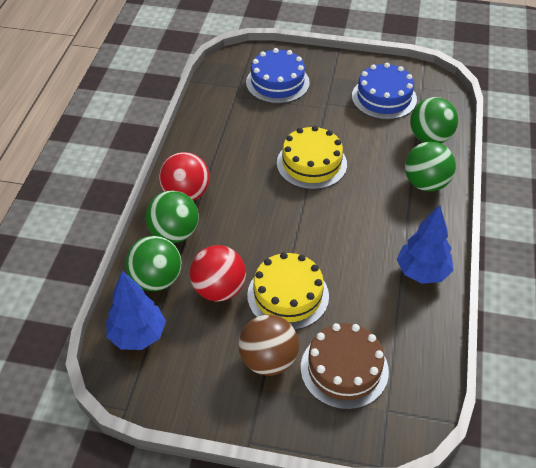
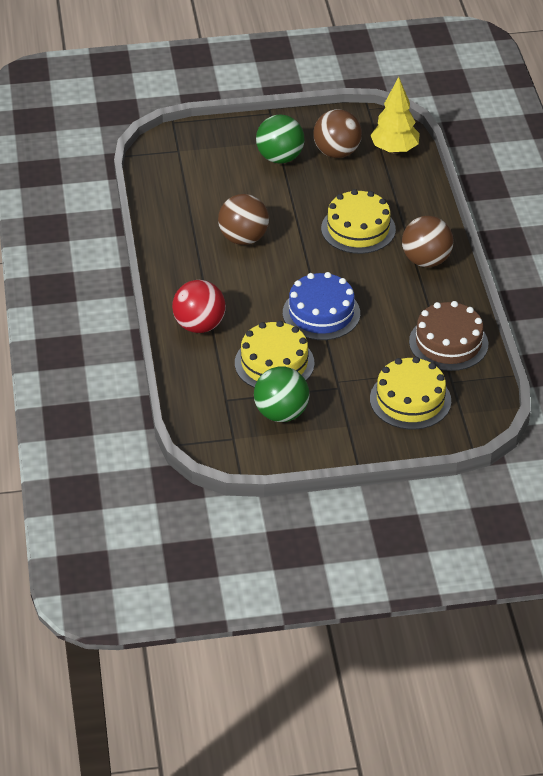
blue cake: [246,48,310,104] [352,63,417,120] = 2 -> [283,272,360,340] = 1
blue tree: [106,271,166,350] [397,205,453,284] = 2 -> none = 0
brown ball: [238,314,299,376] = 1 -> [218,194,269,245] [313,109,362,158] [402,216,454,267] = 3
green ball: [125,236,182,291] [146,190,199,243] [405,141,456,192] [410,97,458,143] = 4 -> [254,367,310,422] [256,114,305,164] = 2
red ball: [159,152,210,201] [190,245,246,302] = 2 -> [172,280,226,333] = 1
yellow cake: [247,252,329,330] [277,126,347,189] = 2 -> [235,321,315,388] [321,189,396,254] [370,357,451,430] = 3
yellow tree: none = 0 -> [370,77,420,154] = 1

